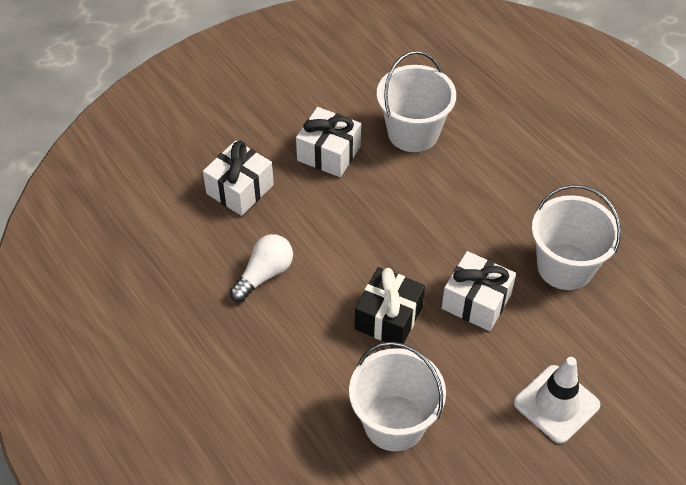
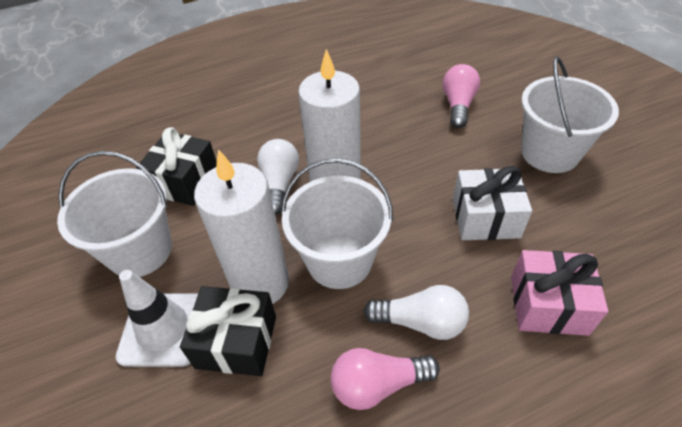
black gift: [355,267,425,348] = 1 -> [136,127,217,206] [180,286,276,376] = 2
pink gift: none = 0 -> [511,250,608,336] = 1
pink light bulb: none = 0 -> [331,348,440,410] [443,64,480,128] = 2
white candle: none = 0 -> [194,149,289,304] [298,49,361,182] = 2
white gift: [203,140,274,216] [296,107,361,177] [442,251,516,331] = 3 -> [453,166,532,240] = 1
white light bulb: [230,234,293,302] = 1 -> [257,139,299,215] [363,285,469,340] = 2

